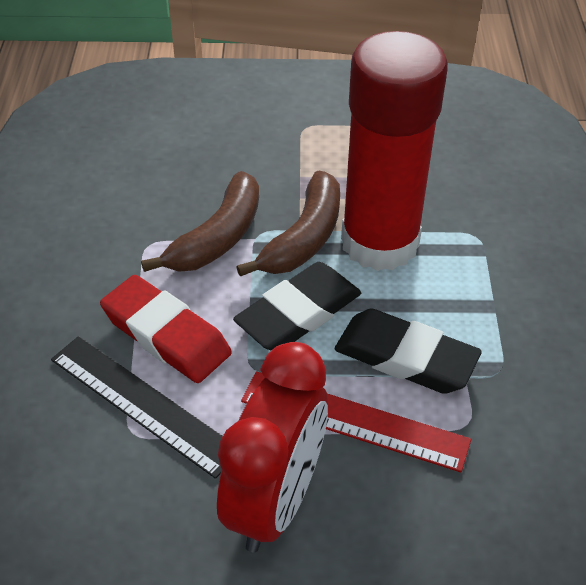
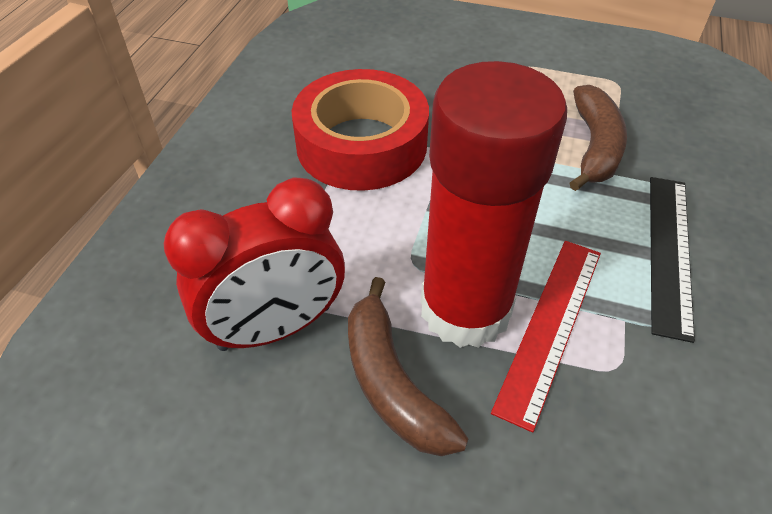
black eraser: [233,262,361,351] [335,308,482,394] = 2 -> none = 0
red eraser: [100,275,232,383] = 1 -> none = 0
red tape: none = 0 -> [292,69,429,191] = 1

